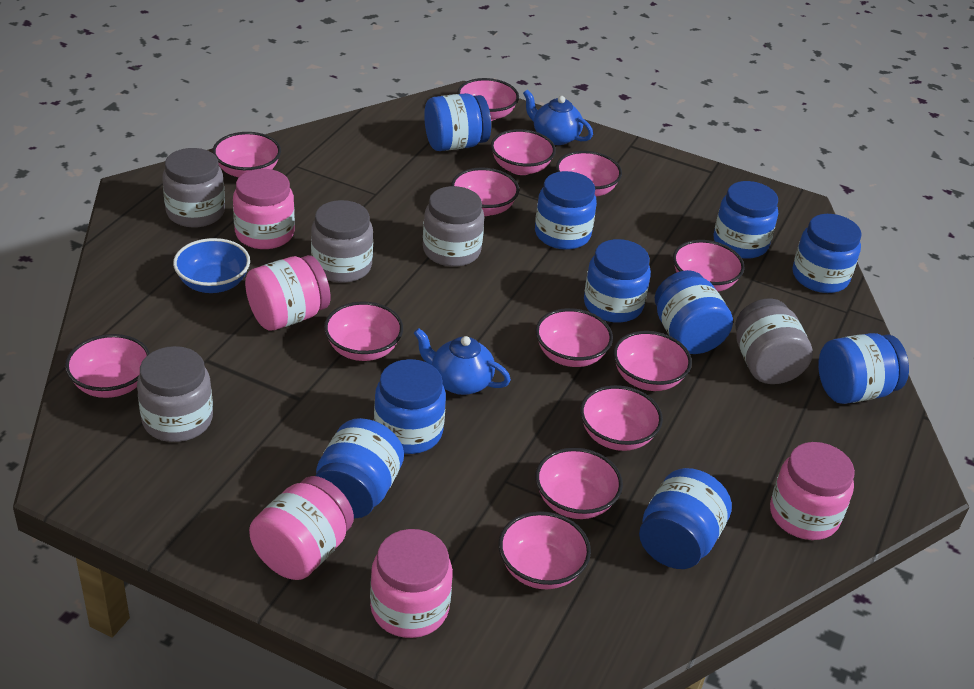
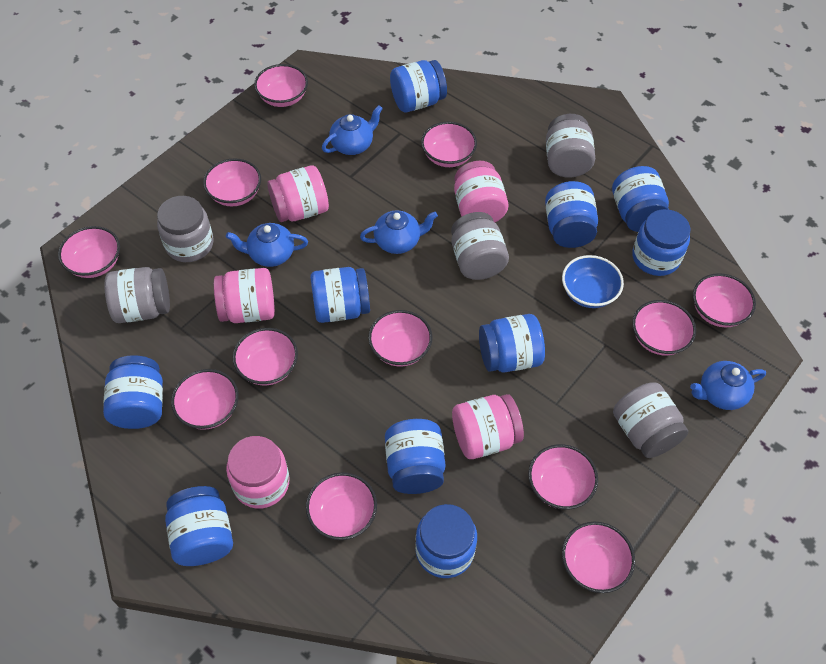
blue teapot: [414,328,511,395] [523,89,593,145] = 2 -> [226,223,308,267] [322,105,383,155] [360,210,438,254] [690,361,766,410] = 4
pink bowl: [65,334,150,398] [213,132,281,177] [324,302,403,361] [451,167,519,216] [457,78,519,121] [491,129,556,175] [498,511,591,589] [535,308,613,367] [535,448,623,519] [556,151,622,197] [580,385,663,451] [613,331,692,391] [673,240,744,292] = 13 -> [58,226,120,278] [171,369,239,430] [203,158,261,206] [233,328,298,385] [254,64,308,107] [306,472,377,540] [368,310,432,367] [421,122,477,167] [528,444,598,509] [562,521,635,593] [632,300,696,355] [693,273,756,327] = 12

